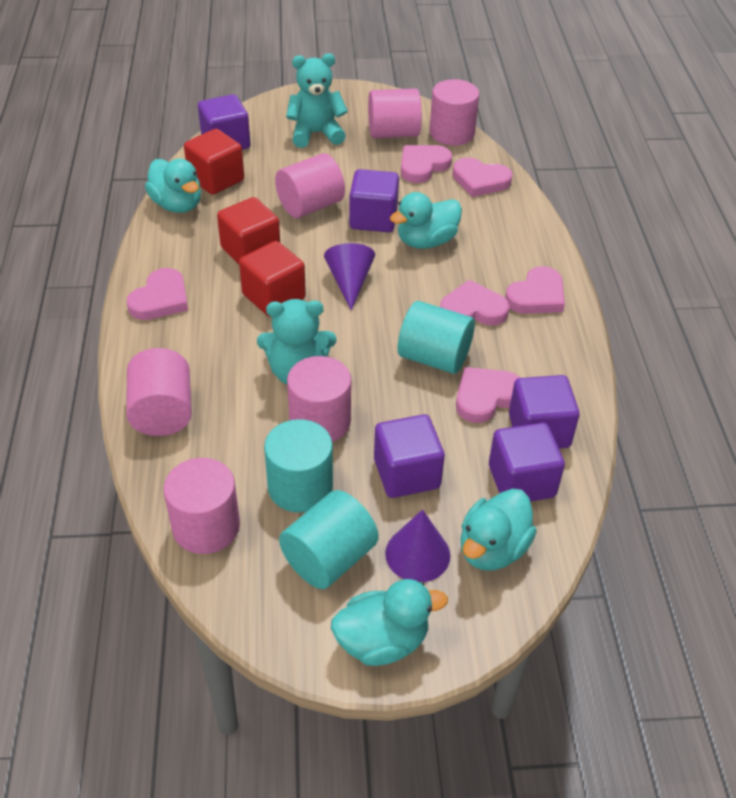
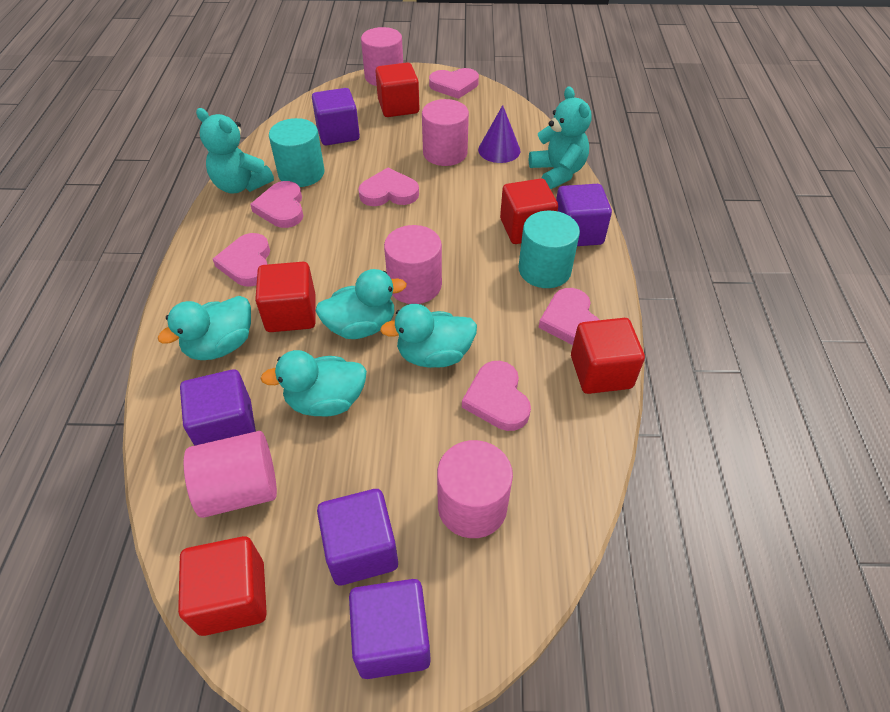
pink cylinder: [126,348,192,436] [164,458,240,554] [275,153,345,218] [287,356,351,442] [368,88,422,138] [429,79,479,146] = 6 -> [183,431,277,518] [361,27,403,86] [384,225,442,304] [422,99,469,166] [437,440,513,538] = 5
purple cone: [324,243,375,310] [385,509,450,582] = 2 -> [478,105,520,163] = 1
red cube: [184,129,244,195] [217,197,280,265] [239,241,306,316] = 3 -> [178,536,267,636] [255,262,316,332] [375,62,419,117] [500,178,558,244] [571,318,645,394] = 5
turquoise cylinder: [264,419,333,513] [279,490,379,589] [398,301,475,374] = 3 -> [269,118,324,187] [519,211,580,288] = 2

